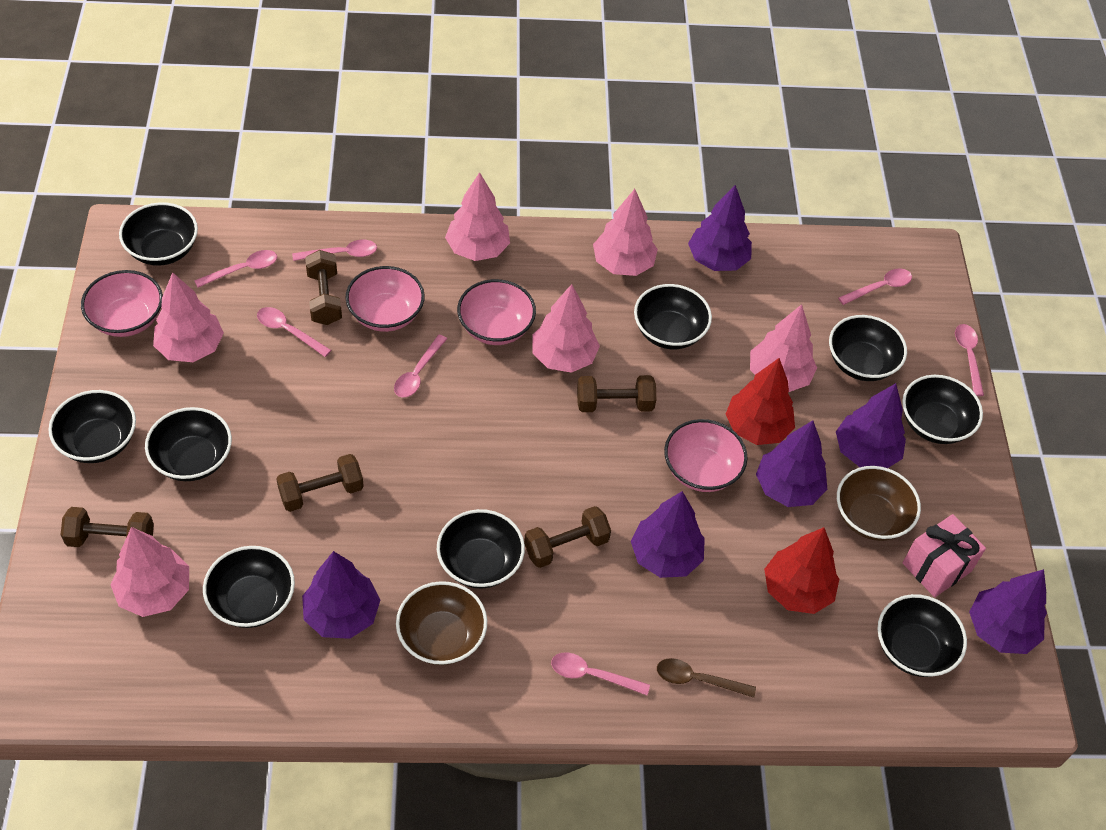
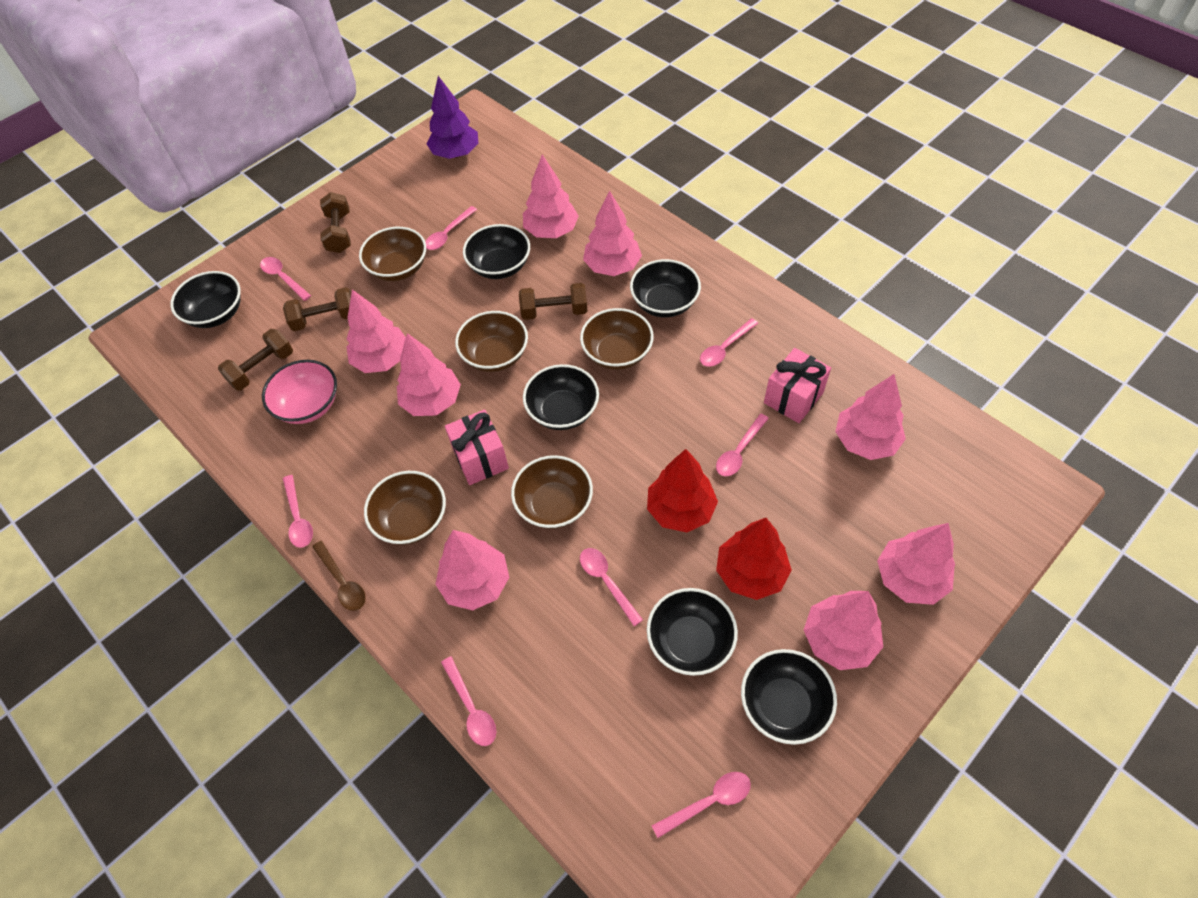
black bowl: [48,390,136,463] [119,202,198,266] [145,407,232,481] [203,546,295,628] [437,509,525,588] [634,284,712,349] [829,315,907,381] [877,594,967,677] [902,375,983,444] = 9 -> [170,271,241,328] [463,224,530,279] [523,364,599,430] [630,259,701,318] [647,588,738,676] [741,649,837,745] = 6
brown bowl: [396,581,487,665] [837,466,921,541] = 2 -> [359,227,426,281] [364,471,446,545] [455,311,528,372] [511,455,593,529] [580,308,654,370] = 5
brown dumbbell: [61,507,154,547] [276,454,364,512] [305,250,342,325] [524,506,611,568] [577,375,656,412] = 5 -> [218,329,293,390] [283,287,351,331] [320,192,351,253] [519,283,587,320] = 4
pink bowl: [81,270,163,337] [345,266,425,332] [457,279,536,345] [664,419,747,492] = 4 -> [262,360,337,424] = 1
pink gift: [903,514,986,597] = 1 -> [445,410,509,485] [764,348,831,423] = 2
pink spoon: [194,250,277,288] [257,307,331,357] [292,240,377,261] [394,334,447,398] [551,652,650,695] [838,268,912,305] [955,324,984,396] = 7 -> [260,257,311,301] [283,475,313,548] [426,206,477,250] [441,656,496,746] [580,548,643,626] [652,772,751,838] [700,318,758,367] [716,414,769,476] = 8
pink tree: [110,527,189,617] [153,272,224,362] [445,172,510,261] [532,284,600,373] [593,189,658,276] [750,304,817,392] = 6 -> [347,290,406,373] [397,333,461,416] [435,530,509,610] [523,154,579,238] [583,190,642,276] [804,591,883,670] [835,374,906,460] [877,523,955,605] = 8
purple tree: [302,551,380,639] [631,491,705,578] [688,185,752,271] [756,420,827,507] [836,383,906,468] [969,569,1047,654] = 6 -> [427,76,479,159] = 1

